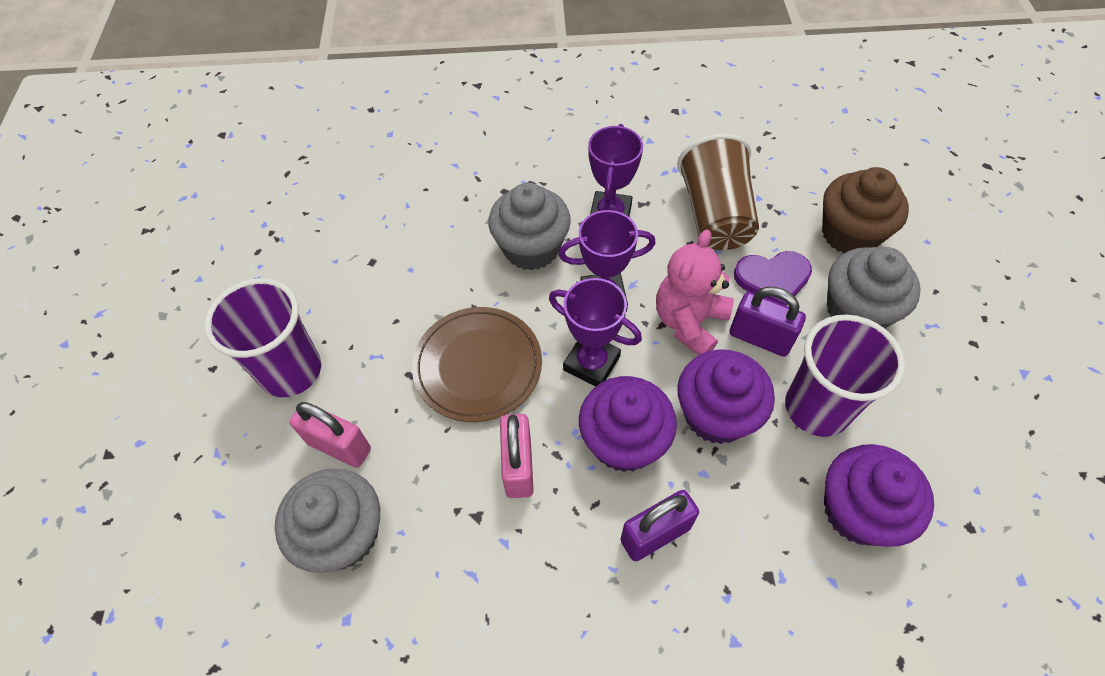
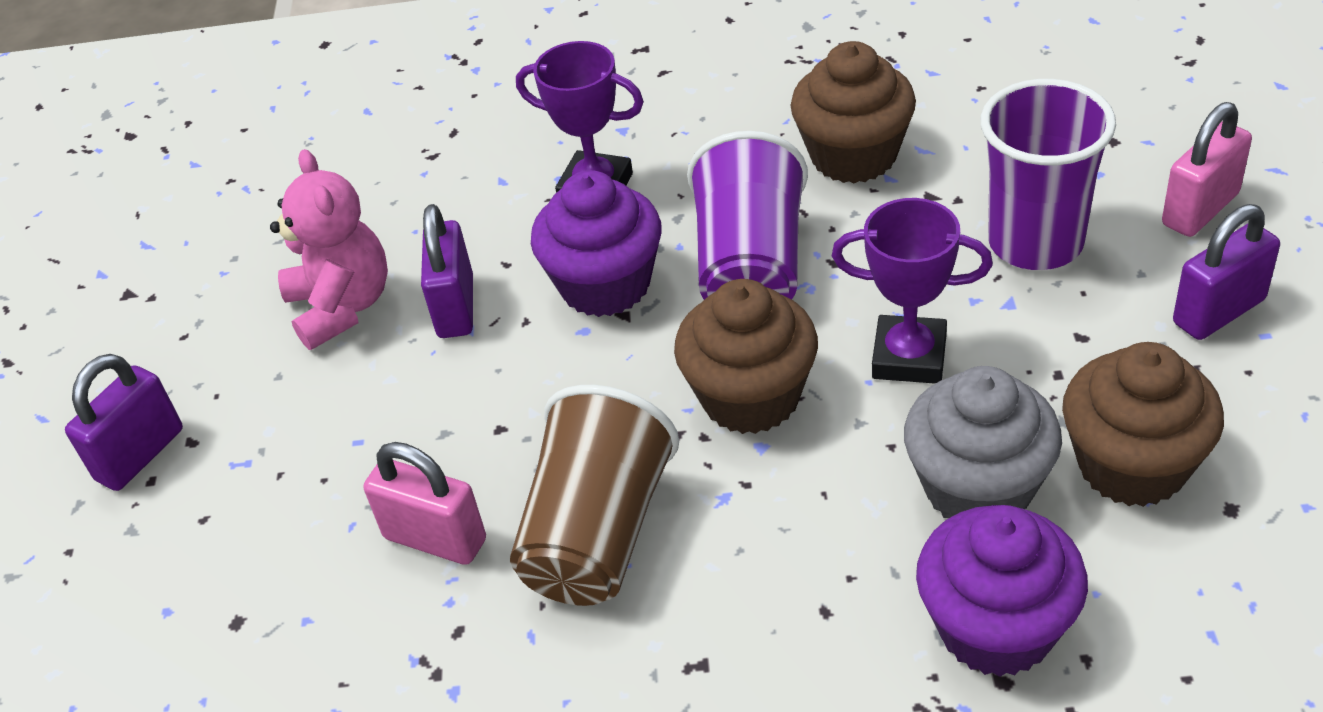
brown cupcake: [822,167,909,254] = 1 -> [674,279,818,434] [791,41,916,183] [1062,342,1224,507] = 3
brown plate: [412,307,542,422] = 1 -> none = 0
grey cupcake: [275,468,380,573] [488,183,571,270] [827,247,921,328] = 3 -> [904,366,1062,518] = 1
purple cupcake: [579,376,677,472] [677,349,775,444] [824,444,934,547] = 3 -> [531,170,662,317] [916,505,1088,677] = 2
purple heart: [734,251,812,306] = 1 -> none = 0
purple padlock: [621,490,699,561] [730,287,806,357] = 2 -> [65,354,183,491] [421,204,473,338] [1173,204,1280,340] = 3
purple trophy: [549,278,642,386] [558,210,656,312] [588,124,643,217] = 3 -> [516,41,644,193] [832,198,993,384] = 2

